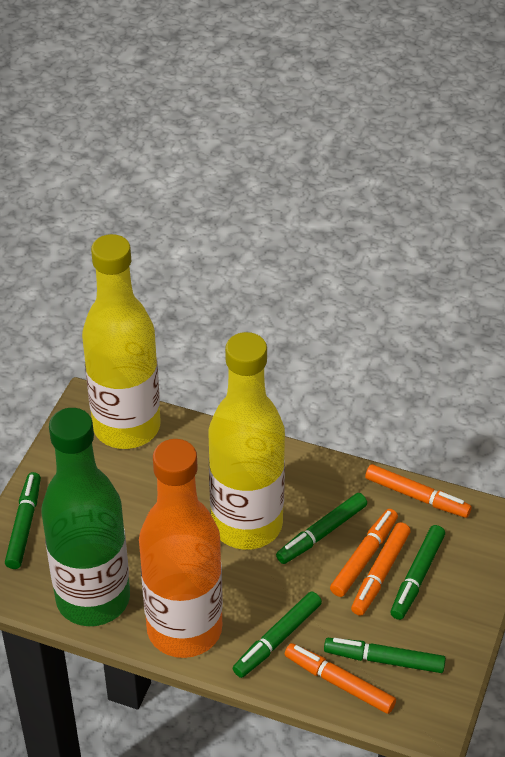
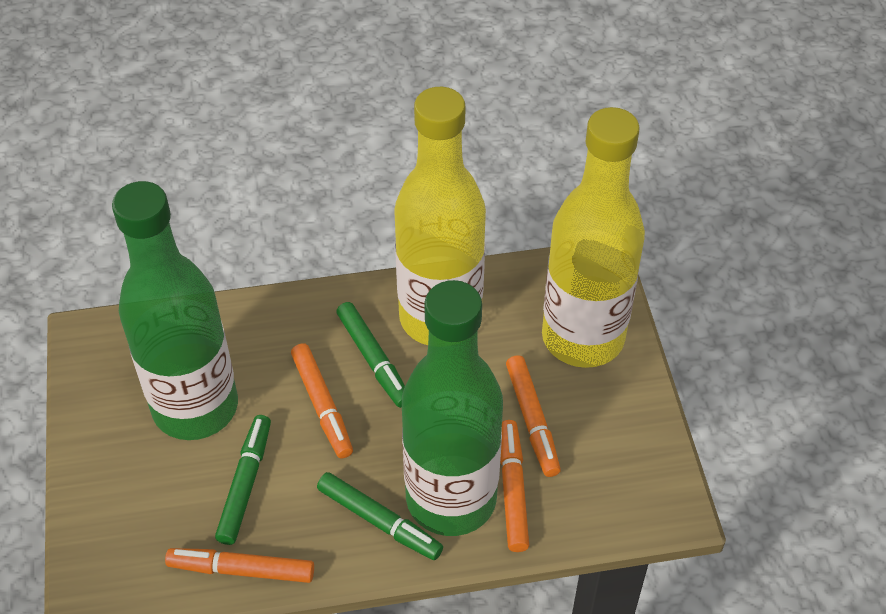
green bottle: [41,408,130,626] = 1 -> [112,181,238,440] [402,280,503,536] = 2
green marker: [5,472,41,569] [233,591,322,678] [276,493,367,564] [324,638,446,673] [390,525,445,620] = 5 -> [215,415,271,545] [317,472,443,560] [336,302,405,408] = 3
orange bottle: [139,439,223,658] = 1 -> none = 0

